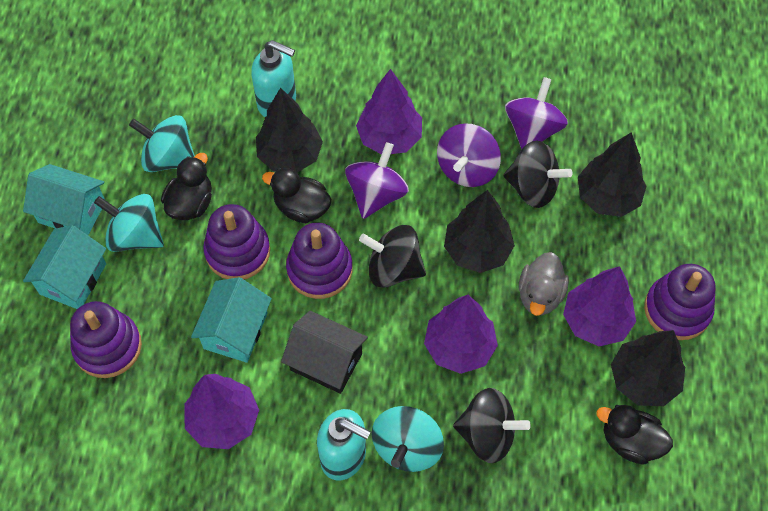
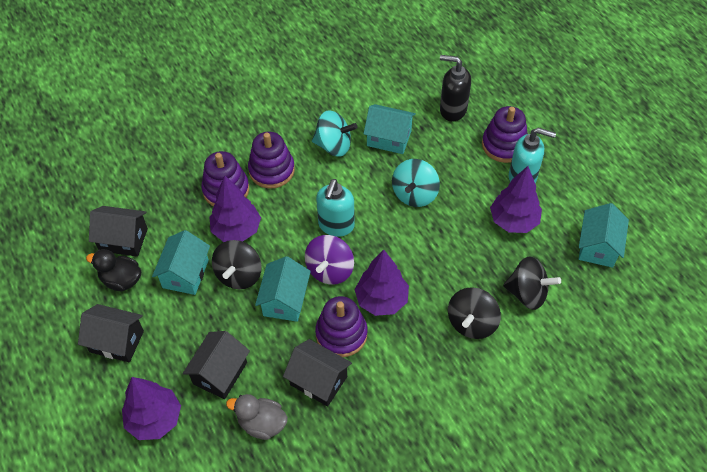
black duck: [161,153,212,220] [262,168,332,223] [597,405,673,464] = 3 -> [86,249,141,291] = 1
black house: [281,311,368,394] = 1 -> [78,304,144,363] [89,206,148,257] [183,331,250,399] [283,339,352,406] = 4
black soap dispenser: none = 0 -> [440,55,471,121] = 1
black tree: [256,87,323,173] [444,190,515,273] [578,132,646,217] [611,330,685,406] = 4 -> none = 0
purple spinning top: [345,142,409,219] [437,123,501,187] [505,77,568,149] = 3 -> [305,235,354,285] = 1
turquoise house: [23,164,105,235] [23,225,106,309] [191,277,272,363] = 3 -> [152,230,210,295] [255,256,311,322] [363,104,416,154] [579,203,629,268] = 4
turquoise spinning top: [94,194,164,252] [129,115,195,172] [372,406,444,472] = 3 -> [312,110,358,157] [392,159,440,207] = 2

